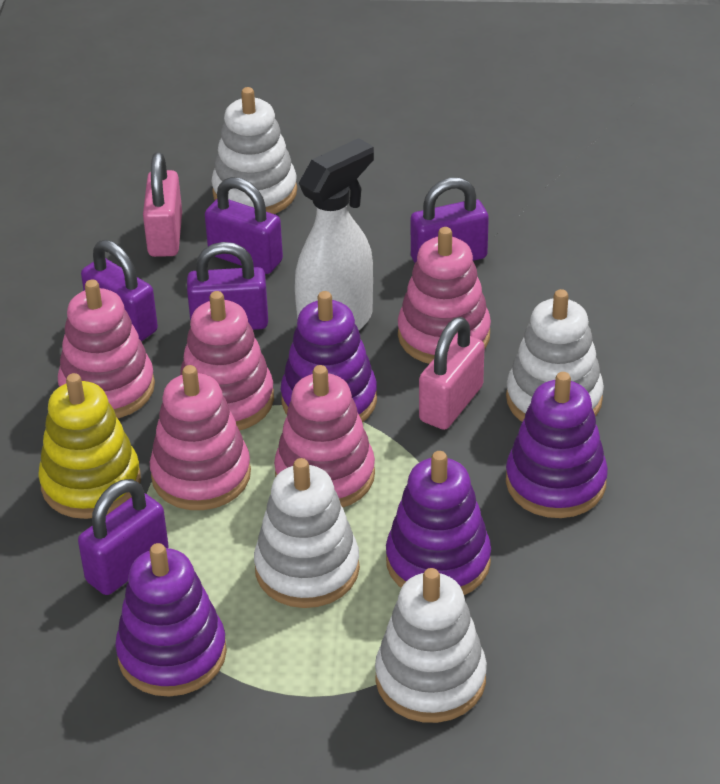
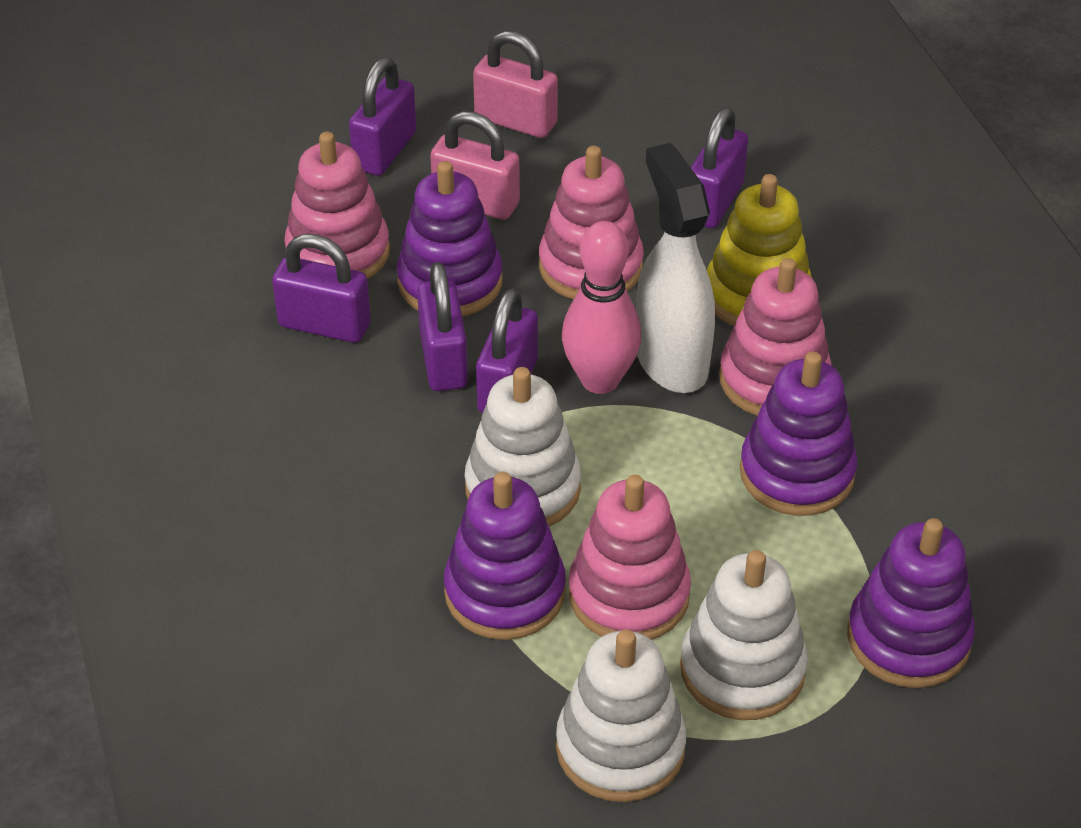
pink bowling pin: none = 0 -> [562,221,641,394] = 1
pink stacking toy: [58,280,155,418] [150,365,251,510] [180,291,274,430] [274,365,375,507] [398,227,491,364] = 5 -> [284,132,390,279] [539,146,644,299] [568,474,691,640] [719,258,832,416] = 4
white stacking toy: [211,87,297,214] [254,458,360,608] [375,568,487,723] [506,289,604,422] = 4 -> [465,367,581,527] [556,629,686,802] [680,550,808,720] = 3

